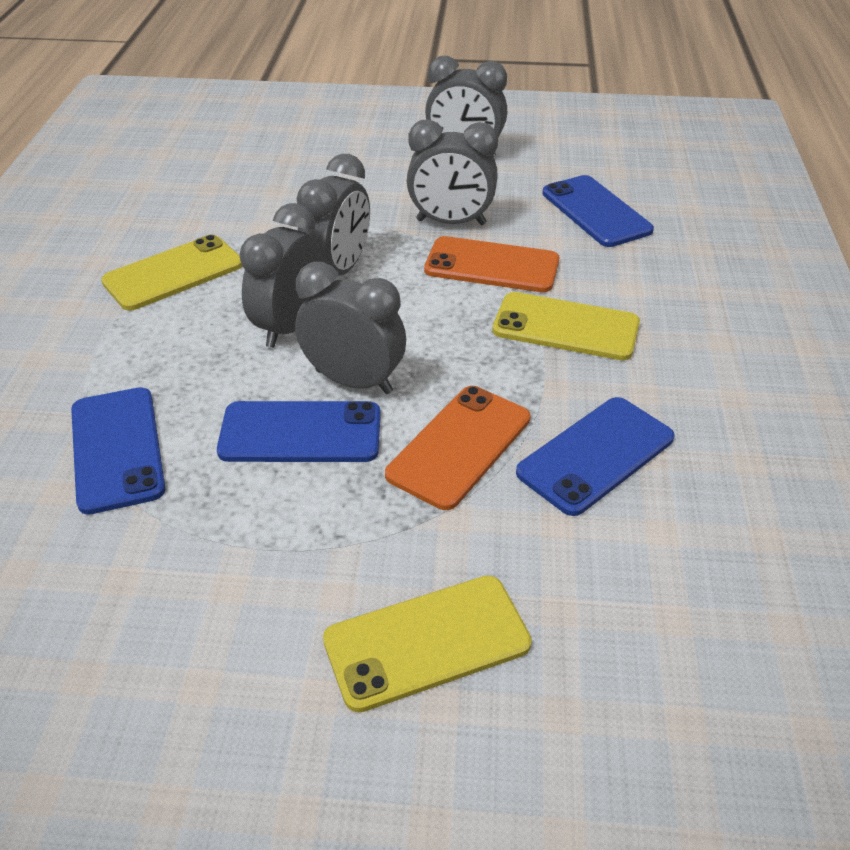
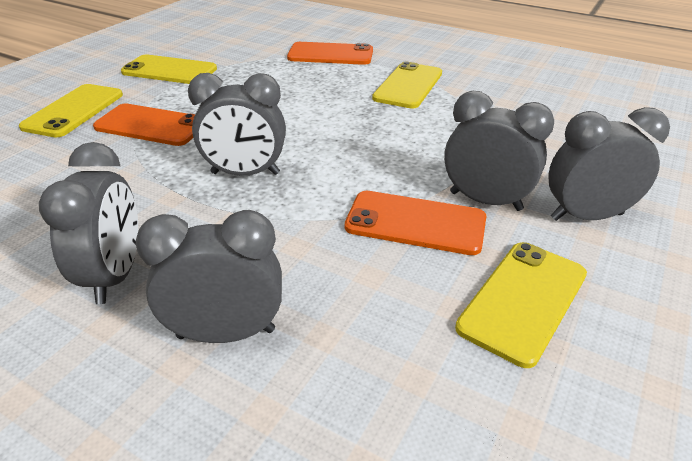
blue phone: [71,387,165,515] [217,401,381,462] [516,397,675,516] [542,175,654,247] = 4 -> none = 0
orange phone: [385,386,531,510] [424,236,559,292] = 2 -> [93,103,195,146] [287,42,373,65] [345,191,486,255] = 3
yellow phone: [101,234,242,311] [323,575,532,712] [492,292,640,360] = 3 -> [19,84,123,137] [121,54,217,84] [372,62,442,108] [455,242,587,368] = 4

